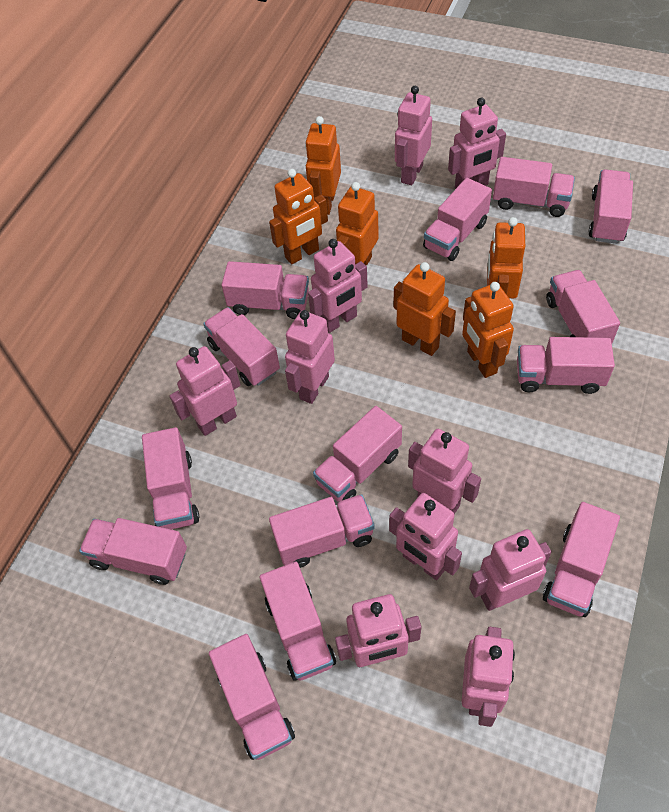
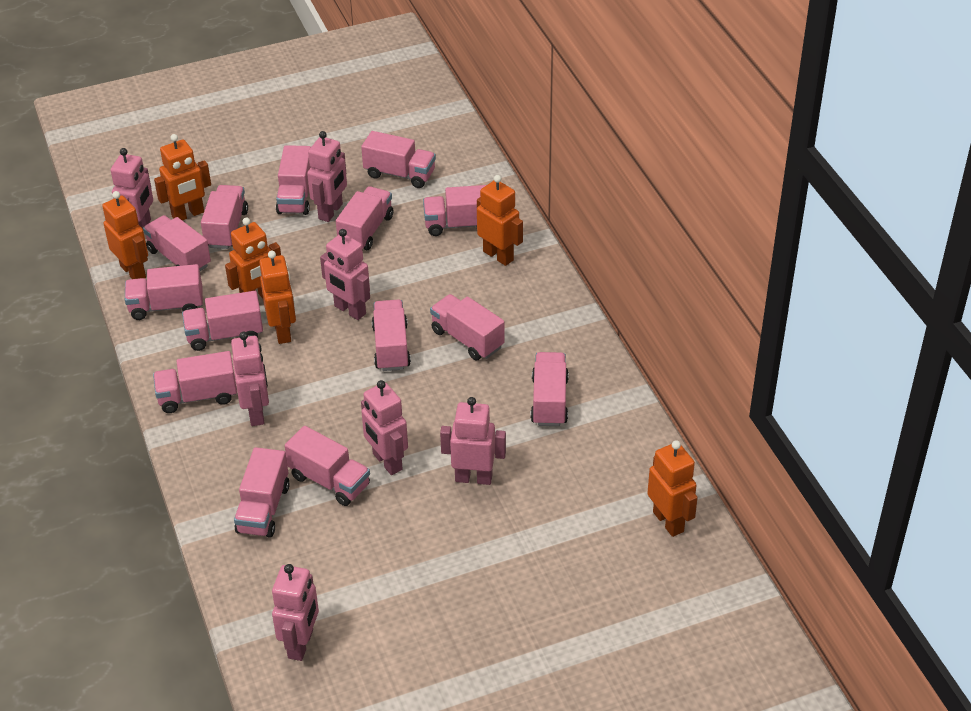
pink robot: [170,346,240,436] [285,310,335,404] [308,239,368,333] [335,594,421,667] [389,493,462,580] [395,86,432,185] [408,429,481,514] [448,98,506,189] [462,627,515,727] [469,529,552,611] = 10 -> [111,148,153,229] [231,332,269,426] [272,564,319,661] [307,131,347,222] [320,229,370,320] [361,380,408,475] [440,397,506,485] = 7

